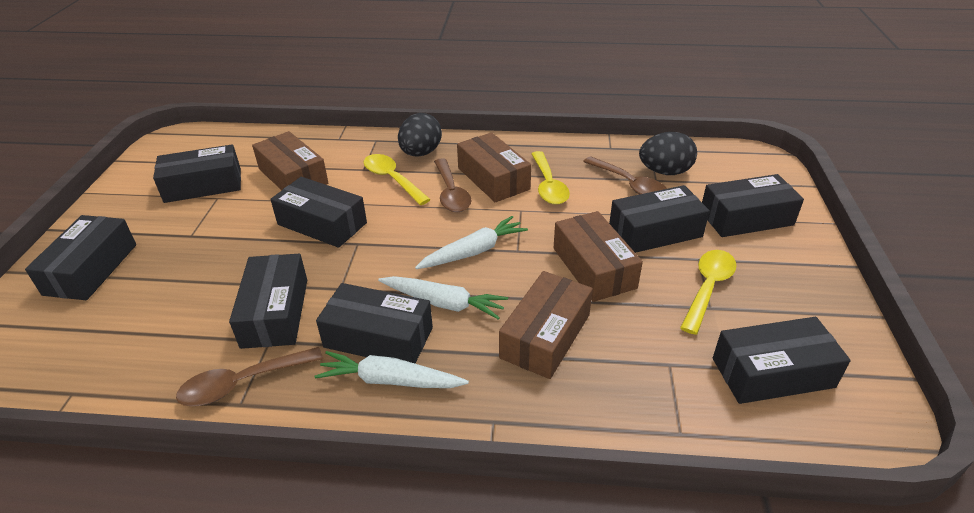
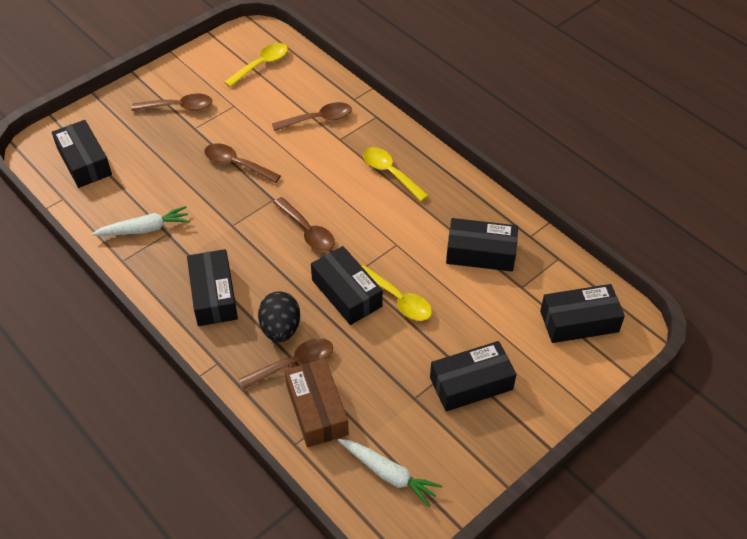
black box: [25,215,136,300] [153,144,241,203] [229,254,307,349] [270,177,367,248] [316,283,433,363] [609,185,710,253] [702,174,804,237] [713,317,851,404] = 8 -> [52,120,112,188] [187,249,238,326] [311,246,383,325] [430,341,517,411] [446,218,518,272] [540,284,625,343] = 6
black egg: [398,113,442,157] [639,132,697,175] = 2 -> [258,291,300,342] = 1
brown box: [252,131,328,190] [457,132,531,202] [499,271,593,379] [554,211,643,302] = 4 -> [285,359,349,447] = 1
brown spoon: [176,347,323,406] [434,158,472,212] [583,156,667,195] = 3 -> [132,93,213,111] [204,143,281,183] [239,338,333,389] [272,102,352,131] [273,197,335,252] = 5
white carrot: [315,351,469,388] [378,276,508,320] [415,216,528,269] = 3 -> [92,206,190,236] [338,439,442,507] = 2

